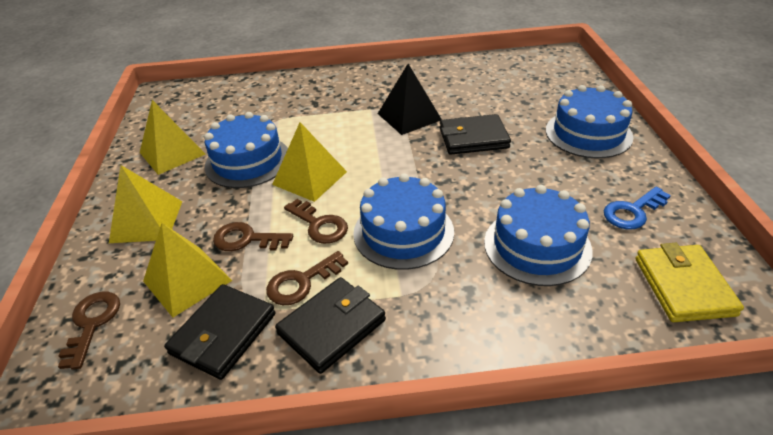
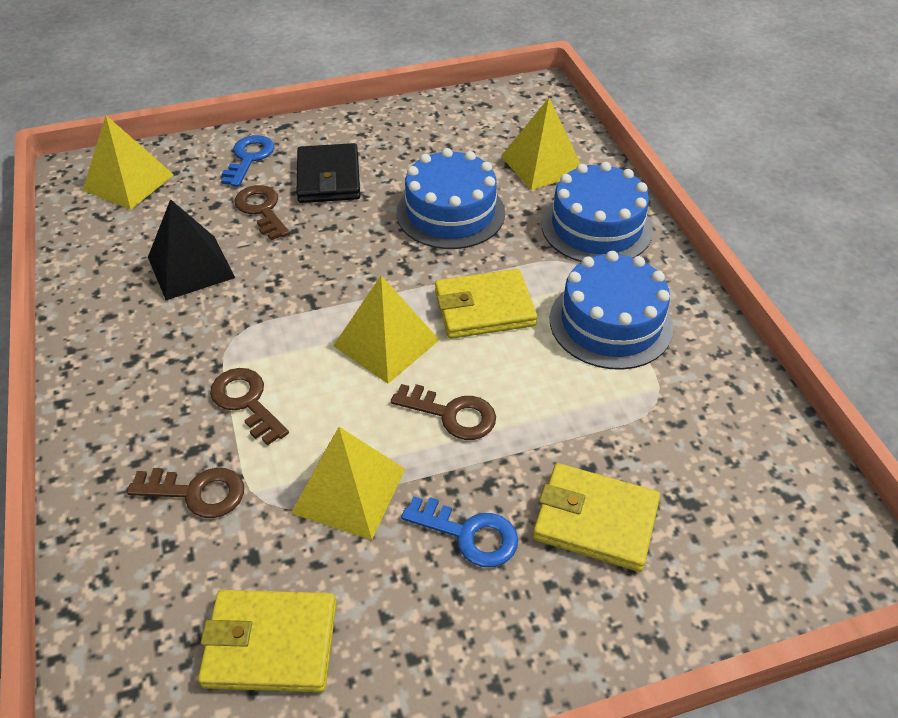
black wallet: [164,284,276,380] [275,277,386,374] [440,114,511,155] = 3 -> [296,143,360,203] = 1
blue cake: [204,112,288,188] [353,173,454,270] [484,185,592,286] [546,85,633,158] = 4 -> [396,148,505,249] [541,162,653,262] [550,251,674,370] = 3
blue key: [604,187,671,229] = 1 -> [221,135,274,187] [401,496,518,567] = 2
yellow wallet: [635,243,744,322] = 1 -> [198,590,336,692] [435,269,537,339] [533,463,660,572] = 3

